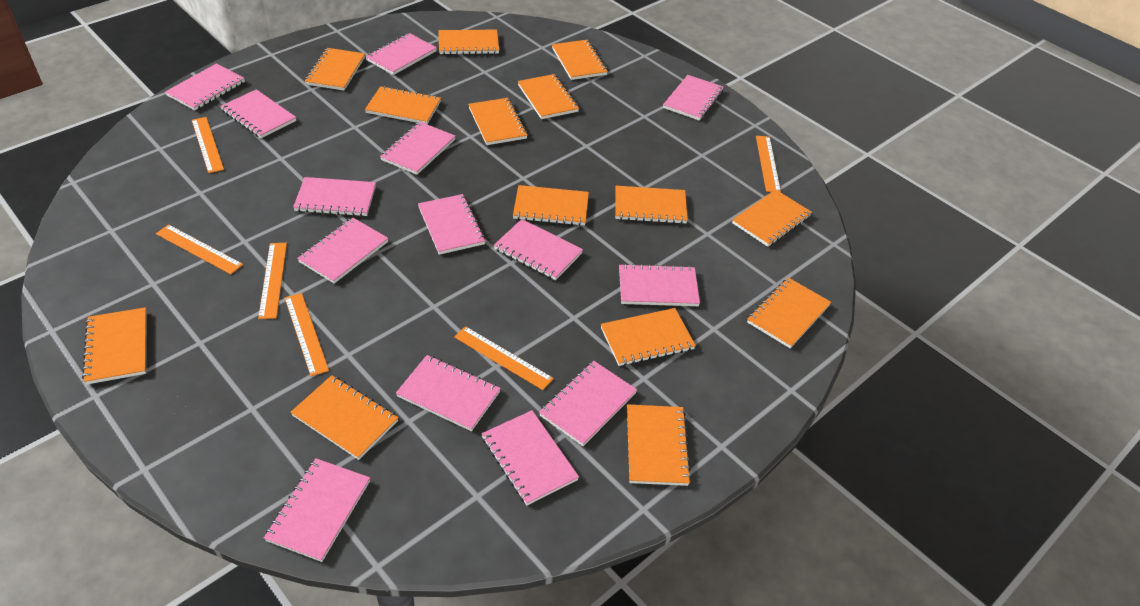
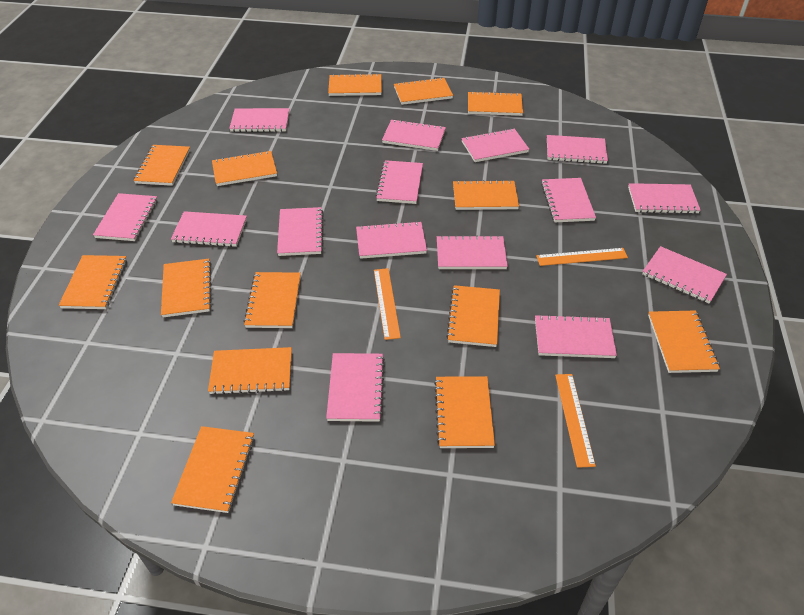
orange ruler: [156,224,243,274] [192,117,224,173] [258,243,287,319] [285,293,329,376] [454,326,554,390] [756,136,781,192] = 6 -> [374,268,401,340] [536,248,628,266] [555,374,596,468] = 3
pink notebook: [165,64,245,110] [220,89,296,138] [264,458,370,562] [293,177,376,216] [297,218,389,284] [365,33,437,75] [380,122,456,175] [396,355,501,431] [418,194,486,255] [482,410,579,505] [494,219,583,280] [539,361,637,446] [619,264,700,306] [663,75,724,121] = 14 -> [93,193,158,241] [171,211,247,247] [229,108,289,132] [277,207,323,256] [326,353,385,422] [356,221,427,259] [375,160,423,204] [382,119,446,151] [437,235,508,269] [462,128,529,162] [535,314,617,358] [541,178,596,222] [547,135,608,164] [628,183,701,214] [642,246,727,303] = 15

